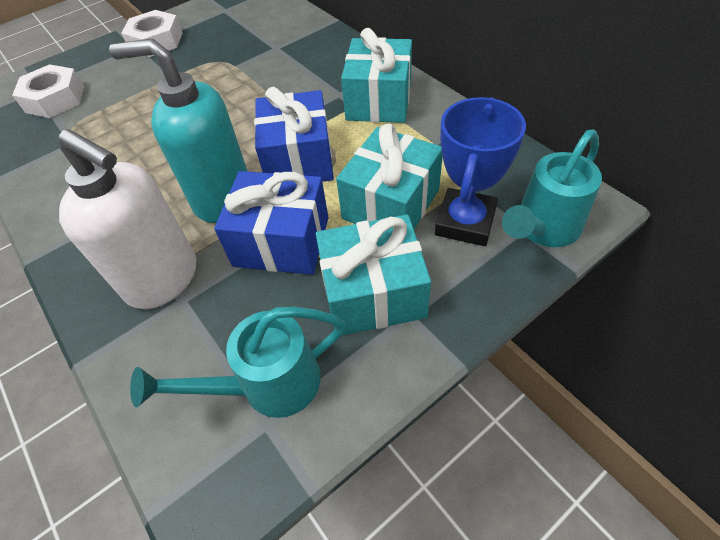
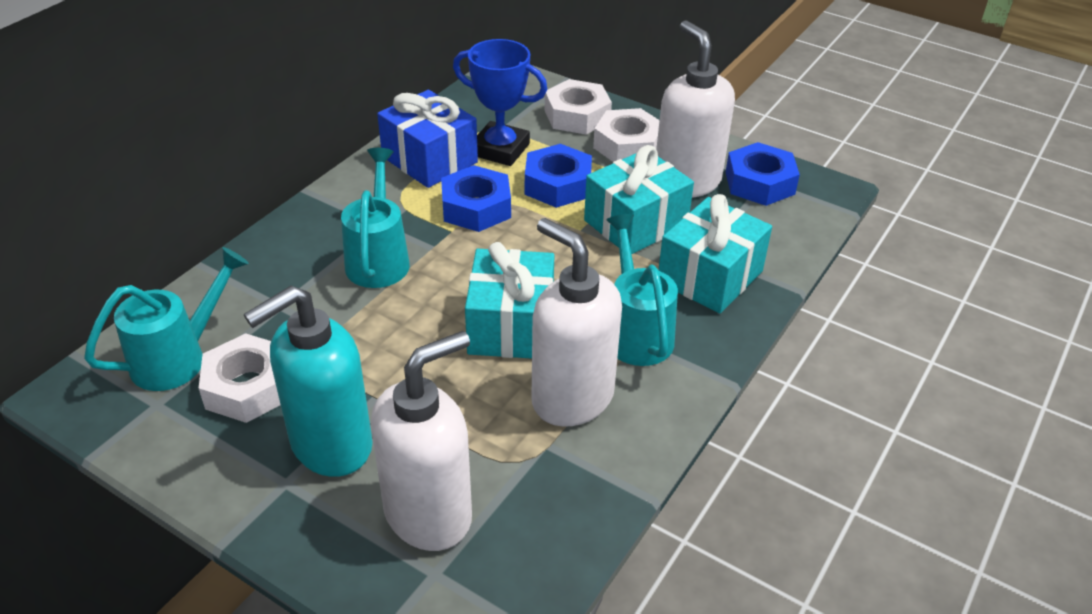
blue gift: [214,171,328,275] [254,87,334,182] = 2 -> [377,90,478,188] = 1
blue nut: none = 0 -> [441,165,511,232] [525,144,592,208] [726,142,800,206] = 3
turquoise watering can: [130,306,345,418] [502,130,602,247] = 2 -> [84,247,249,391] [341,148,410,288] [606,214,678,366] = 3
white nut: [12,64,84,118] [121,10,182,57] = 2 -> [199,333,281,423] [545,79,612,135] [593,108,659,162] = 3
white soap dispenser: [59,129,196,309] = 1 -> [371,331,472,551] [532,218,622,427] [656,20,735,198] = 3

